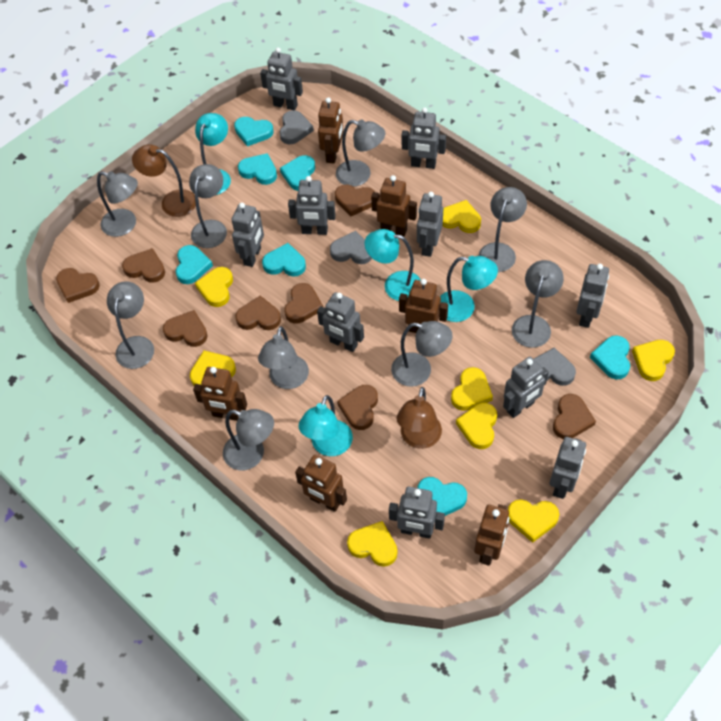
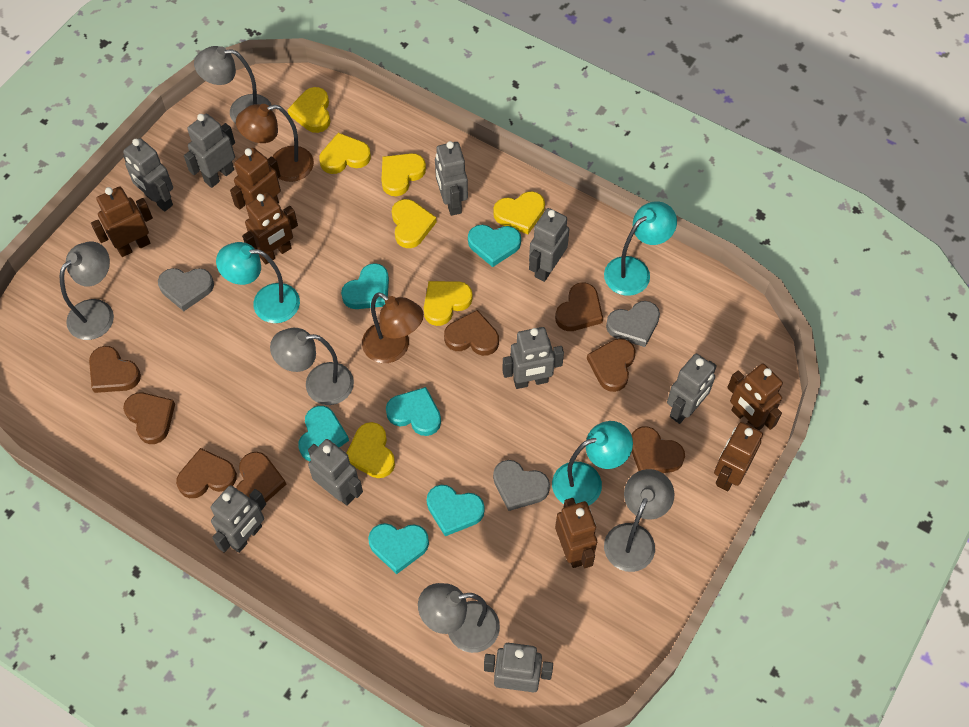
grey lamp: [97,171,138,237] [107,281,154,369] [189,164,227,248] [223,409,274,470] [258,326,309,389] [336,120,385,187] [391,321,453,387] [478,187,527,272] [512,260,564,348] = 9 -> [60,241,114,340] [194,46,273,124] [270,328,354,405] [418,583,500,653] [604,469,675,572] = 5
grey robot: [232,203,264,267] [260,47,303,110] [288,176,336,235] [317,292,364,352] [389,487,445,539] [402,107,446,169] [417,192,443,257] [503,357,549,418] [550,437,586,499] [576,264,609,328] = 10 -> [123,138,173,212] [184,114,235,188] [211,485,266,553] [308,439,363,506] [435,141,468,216] [484,643,553,692] [502,327,564,389] [529,208,570,282] [667,353,717,424] = 9
turquoise heart: [176,245,213,284] [234,117,274,146] [238,153,277,185] [262,243,306,277] [280,155,315,191] [418,477,467,516] [590,335,630,380] = 7 -> [298,406,349,461] [341,263,389,309] [368,523,429,574] [386,387,441,436] [427,485,485,536] [468,225,521,267] = 6
turquoise lamp: [195,113,231,195] [298,395,353,456] [365,229,421,301] [440,256,498,322] = 4 -> [216,242,300,323] [552,421,633,506] [604,201,677,296] = 3
yellow heart: [190,350,236,386] [195,267,233,307] [347,521,397,567] [443,200,481,233] [451,367,493,411] [456,403,497,449] [508,499,559,543] [632,340,675,381] = 8 -> [287,87,330,133] [319,133,371,174] [347,422,395,478] [381,153,426,196] [392,199,436,248] [424,281,473,326] [493,191,545,234] = 7

